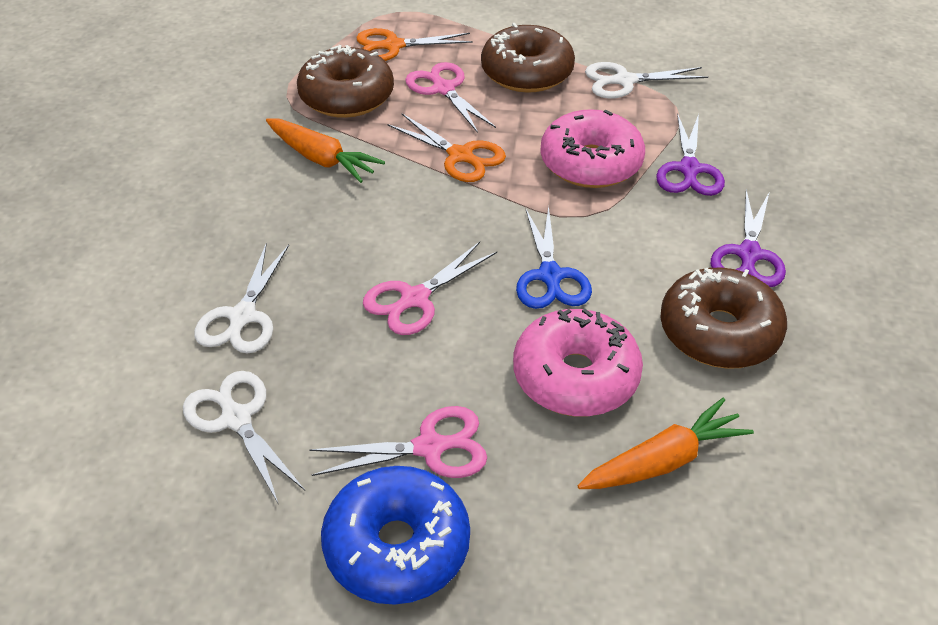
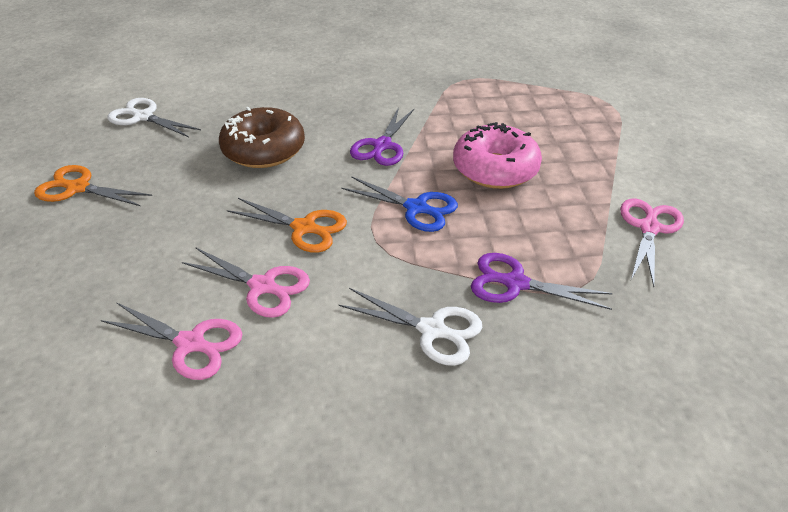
blue donut: [321,466,470,605] = 1 -> none = 0
brown donut: [297,45,394,118] [481,23,575,93] [660,268,787,369] = 3 -> [219,107,305,168] = 1
orange carrot: [266,119,385,183] [577,398,754,489] = 2 -> none = 0
pink donut: [513,308,643,417] [540,109,645,188] = 2 -> [453,122,542,189] = 1
white scissors: [183,371,305,505] [194,242,289,354] [585,62,708,99] = 3 -> [108,98,201,137] [338,288,482,366] = 2

